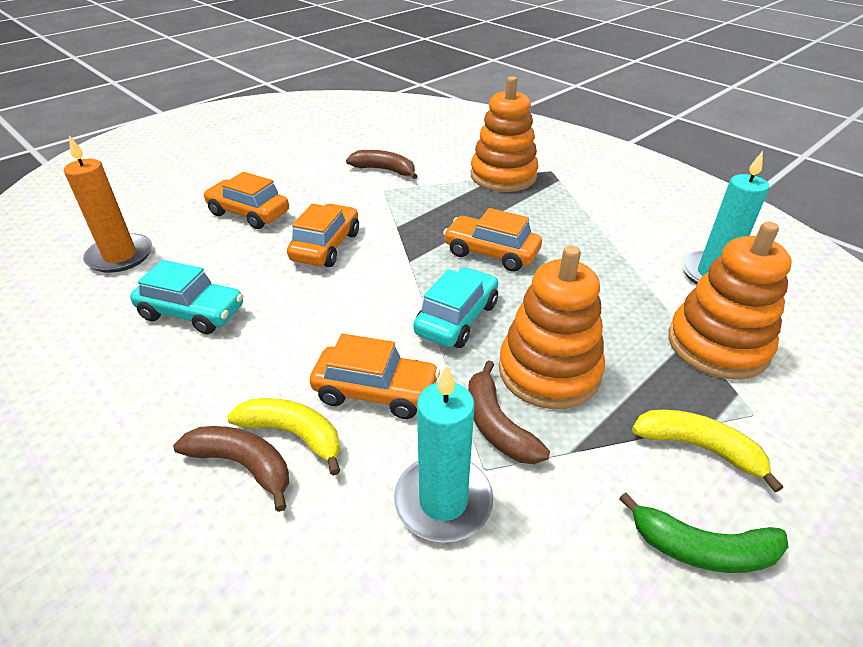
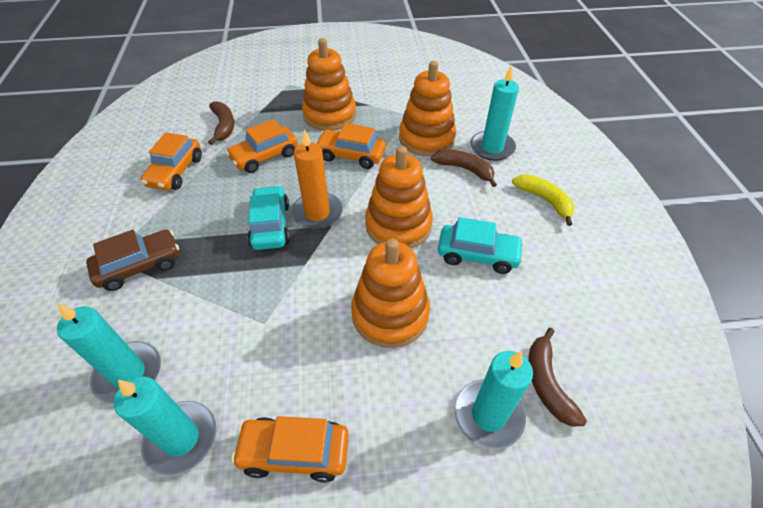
brown car: none = 0 -> [86,230,179,291] = 1
green banana: [619,492,789,573] = 1 -> none = 0
orange stacking toy: [471,76,539,192] [499,246,605,409] [668,222,792,380] = 3 -> [302,38,356,131] [351,238,430,348] [365,146,433,248] [399,61,456,156] = 4
turquoise candle: [394,365,493,542] [681,151,769,285] = 2 -> [57,303,161,404] [114,376,216,476] [454,351,533,450] [470,65,519,161] = 4
yellow banana: [227,398,340,476] [632,410,783,492] = 2 -> [512,174,574,226] = 1

